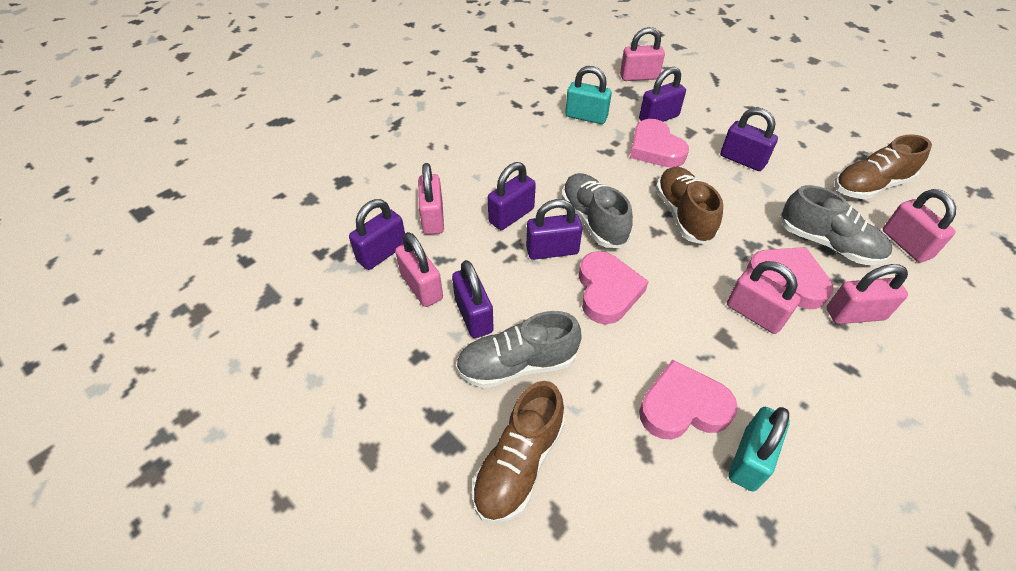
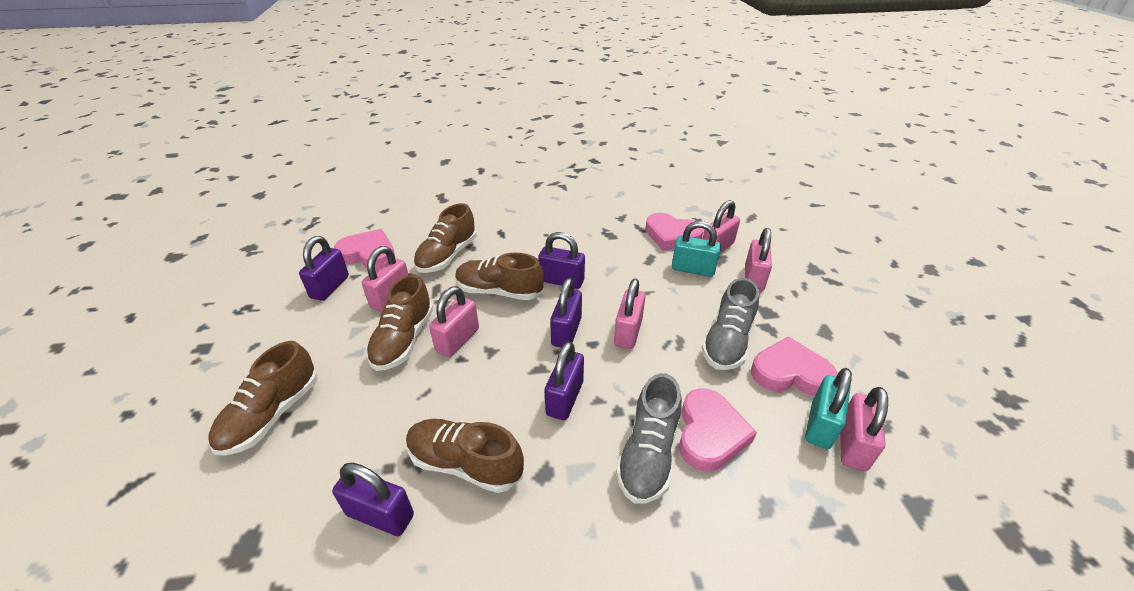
brown shoe: [472,381,565,523] [656,167,723,244] [834,134,932,199] = 3 -> [209,341,318,456] [366,275,433,371] [406,419,524,493] [413,203,477,273] [455,252,544,300] = 5
grey shoe: [456,311,582,388] [562,173,633,248] [780,185,892,265] = 3 -> [616,373,682,504] [701,278,759,370] = 2
purple padlock: [349,199,405,270] [452,260,494,338] [488,162,536,230] [526,199,583,260] [639,67,686,122] [720,107,778,171] = 6 -> [299,236,349,301] [332,463,414,536] [538,232,585,289] [545,341,584,420] [550,278,582,348] = 5

